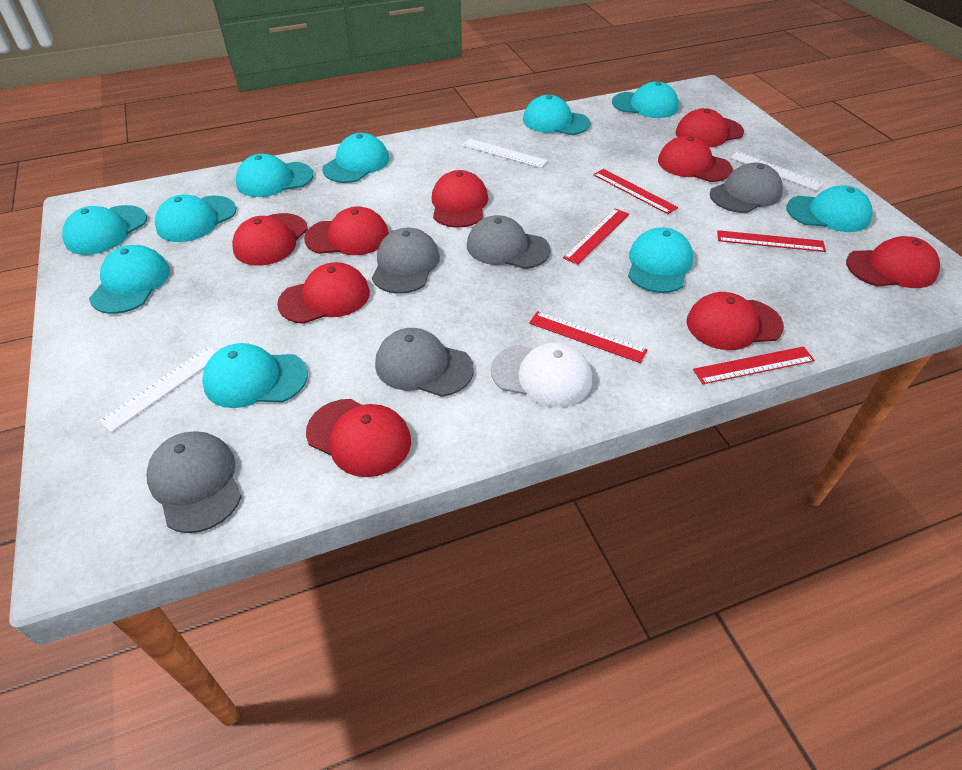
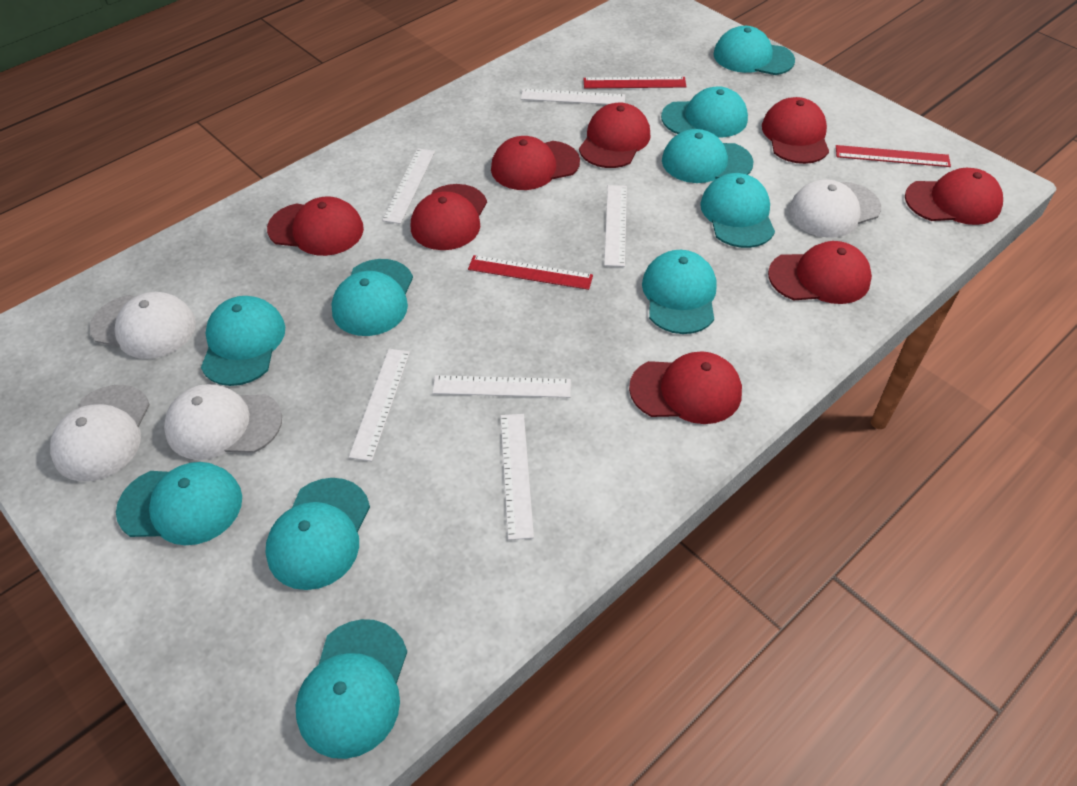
grey cap: [146,431,242,533] [372,228,440,294] [375,328,474,397] [467,215,551,269] [710,162,783,213] = 5 -> none = 0
red cap: [232,213,308,265] [277,262,370,324] [304,206,389,255] [306,399,411,477] [432,170,488,228] [658,135,733,182] [675,108,744,148] [687,292,784,350] [846,236,940,288] = 9 -> [267,196,364,256] [411,184,487,250] [491,136,580,190] [579,103,651,168] [629,351,742,424] [762,97,829,164] [768,241,872,304] [905,168,1003,225] = 8
red ruler: [529,311,647,363] [563,208,629,265] [593,169,678,214] [693,346,815,384] [717,230,826,252] = 5 -> [468,255,593,290] [583,77,687,88] [836,145,951,167] = 3
white cap: [491,342,592,407] = 1 -> [50,385,150,482] [90,292,196,359] [164,384,282,460] [789,179,881,238] = 4
white ruler: [99,346,216,432] [462,138,548,168] [730,151,823,191] = 3 -> [349,349,410,461] [382,148,435,224] [432,375,571,398] [500,414,534,540] [521,89,625,105] [604,185,627,267] = 6

